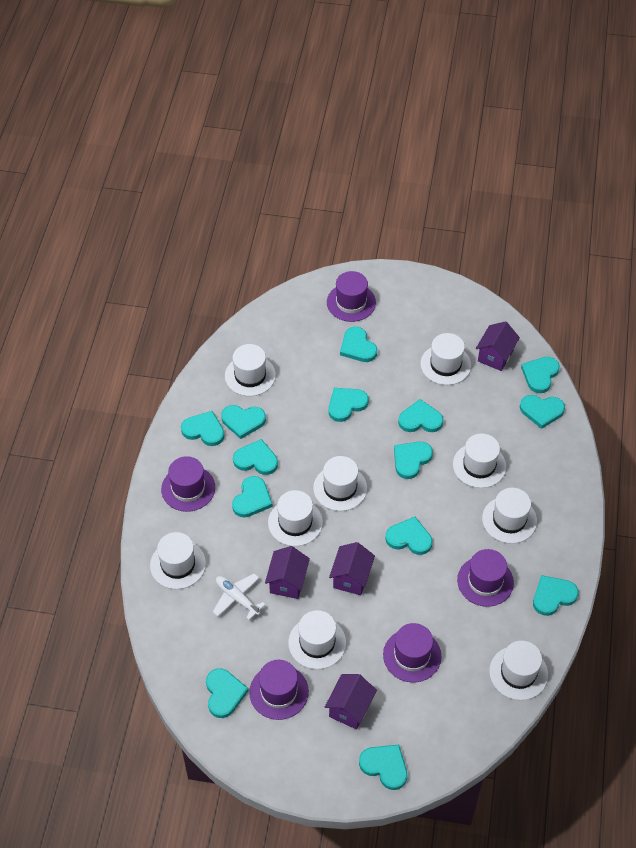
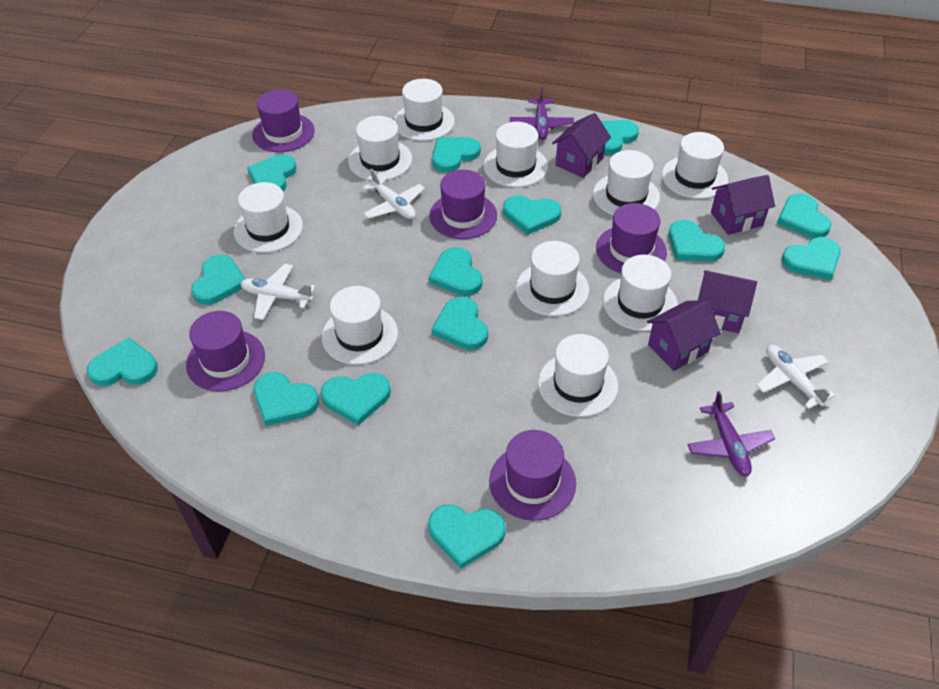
purple plane: none = 0 -> [510,86,574,140] [687,391,775,477] = 2
white hat: [150,532,206,589] [225,344,276,396] [268,490,323,546] [288,610,346,669] [313,456,367,511] [421,333,471,385] [453,433,506,488] [482,488,537,544] [489,641,548,700] = 9 -> [234,182,303,253] [322,286,398,365] [348,116,412,180] [394,79,455,141] [484,122,548,187] [516,241,589,316] [538,334,618,417] [593,150,660,215] [603,255,678,331] [662,132,728,199] = 10
white plane: [213,573,266,620] = 1 -> [240,264,316,320] [363,168,425,219] [756,345,835,409] = 3

